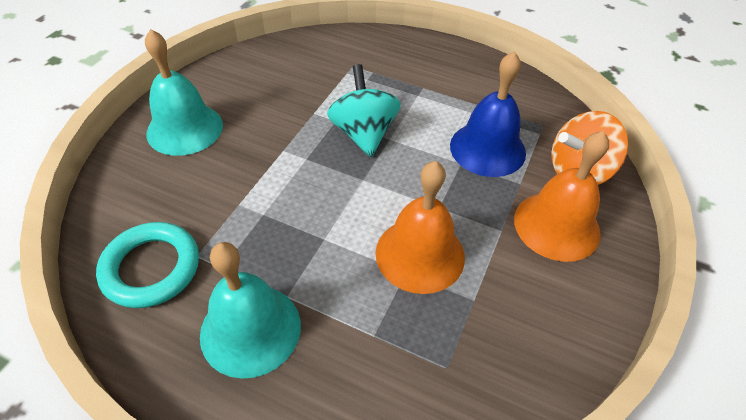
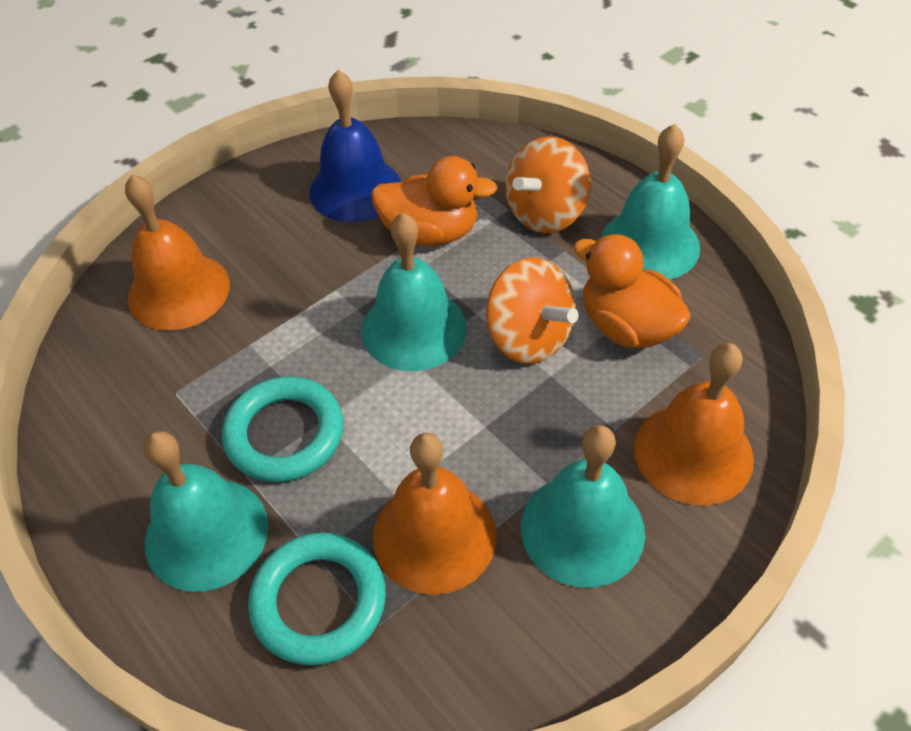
orange bell: [375,161,465,294] [514,131,609,262] = 2 -> [125,174,230,331] [373,433,497,595] [634,343,754,505] = 3
orange duck: none = 0 -> [371,156,497,246] [574,234,691,348] = 2
orange spinning top: [551,111,628,185] = 1 -> [486,258,579,364] [505,136,591,233] = 2
turquoise bell: [145,29,223,156] [200,242,301,379] = 2 -> [144,431,268,592] [361,213,467,371] [521,425,645,588] [601,124,700,280] = 4
turquoise ring: [96,222,199,308] = 1 -> [222,377,344,482] [248,533,386,666] = 2
turquoise spinning top: [327,64,401,157] = 1 -> none = 0

